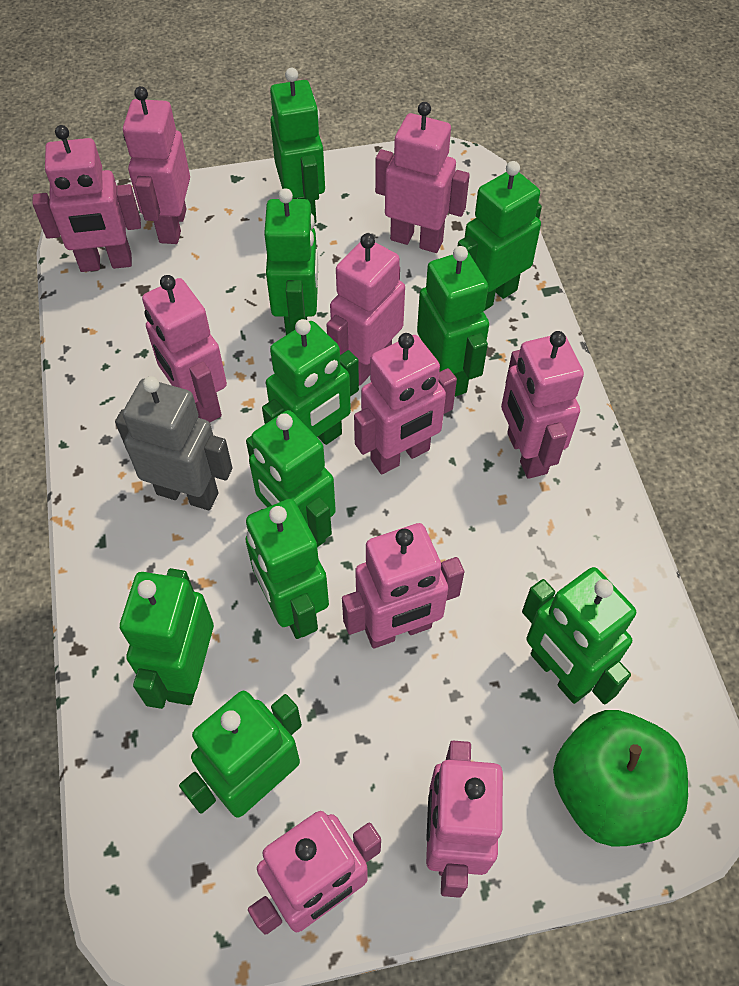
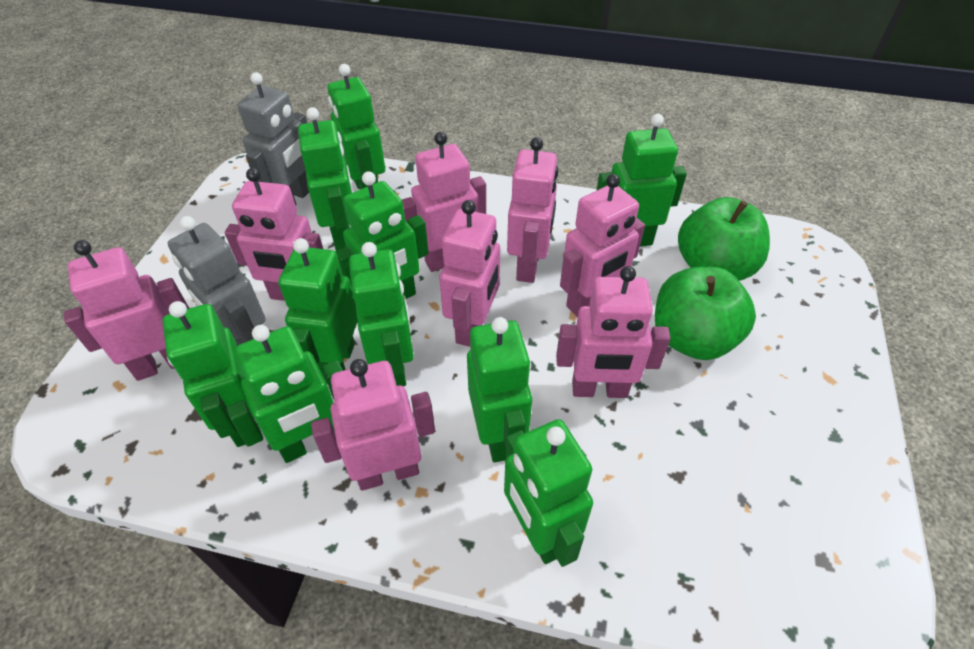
green apple: [553,710,688,847] = 1 -> [655,267,756,360] [678,197,770,281] = 2
grey robot: [115,376,232,510] = 1 -> [168,216,266,345] [237,72,309,205] = 2
pink robot: [32,125,141,272] [123,86,190,244] [142,275,227,423] [248,811,381,935] [326,233,405,386] [342,523,464,649] [354,333,457,474] [375,102,470,253] [426,741,503,898] [501,331,584,479] = 10 -> [64,240,189,381] [225,168,323,301] [311,359,435,491] [402,132,486,272] [439,200,500,347] [507,137,558,283] [556,266,671,398] [560,174,645,317] = 8

